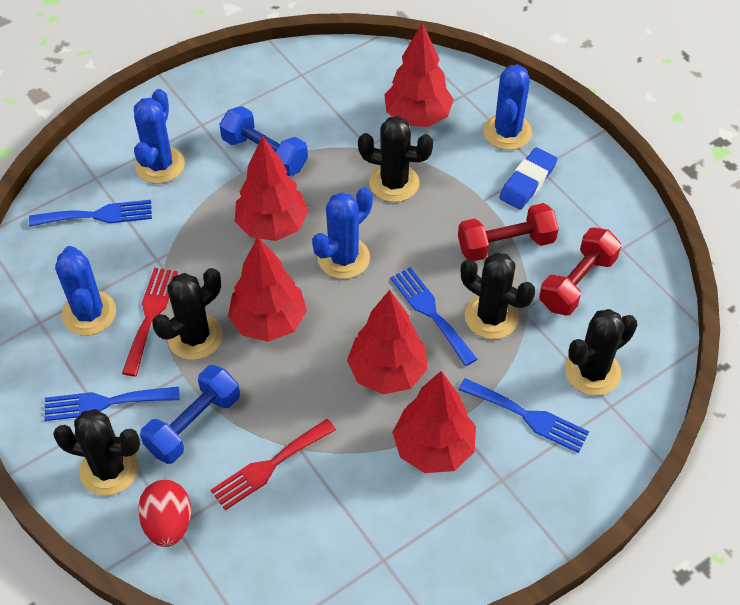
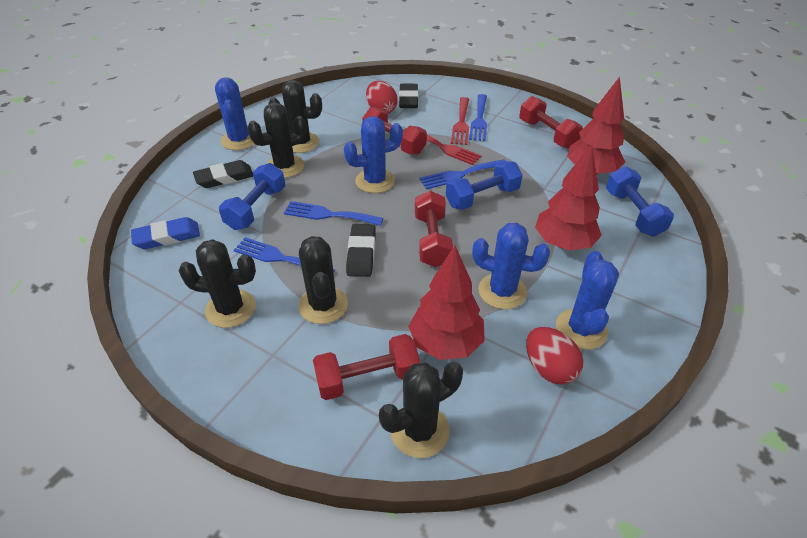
black eraser: none = 0 -> [193,160,253,188] [346,224,376,277] [399,84,418,108] = 3
blue dumbbell: [140,365,240,464] [219,106,308,176] = 2 -> [219,163,285,230] [446,161,523,210] [606,166,674,237] = 3
red dumbbell: [458,203,559,261] [539,228,621,315] = 2 -> [313,334,420,400] [362,107,427,155] [415,191,453,267] [519,96,583,149] = 4
red egg: [138,480,191,547] = 1 -> [366,81,397,114] [526,327,583,385] = 2
red tree: [228,237,307,342] [235,136,309,241] [347,290,428,394] [384,23,454,127] [392,371,476,473] = 5 -> [409,246,485,360] [535,145,602,250] [567,77,625,175] = 3

